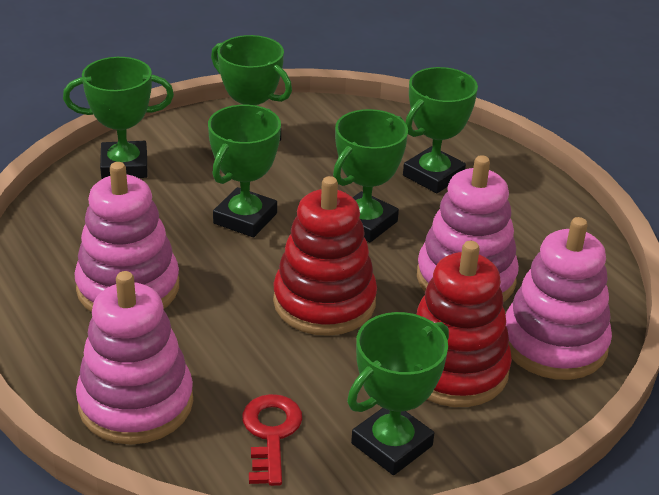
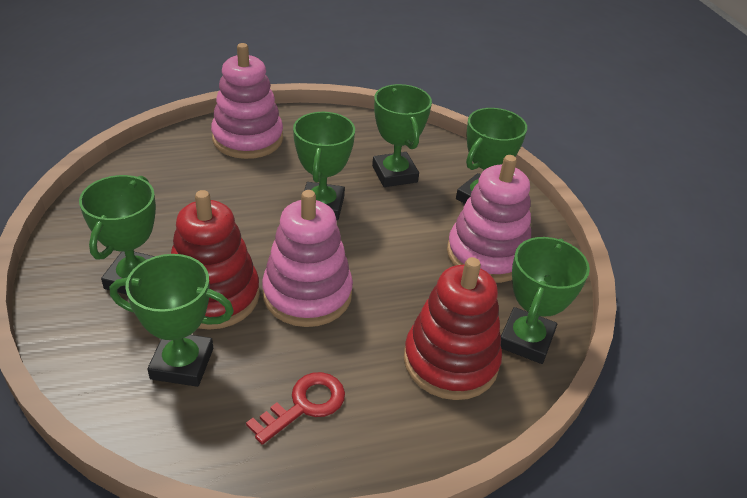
pink stacking toy: [74,162,179,312] [76,271,193,444] [417,155,519,302] [506,217,612,380] = 4 -> [211,43,283,159] [262,190,353,327] [447,155,531,283] = 3

